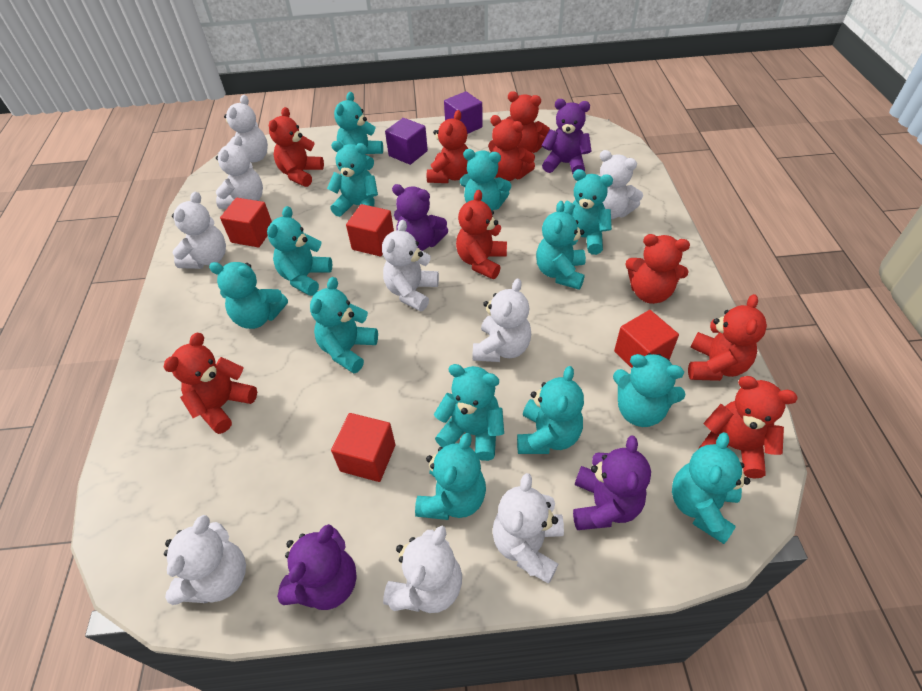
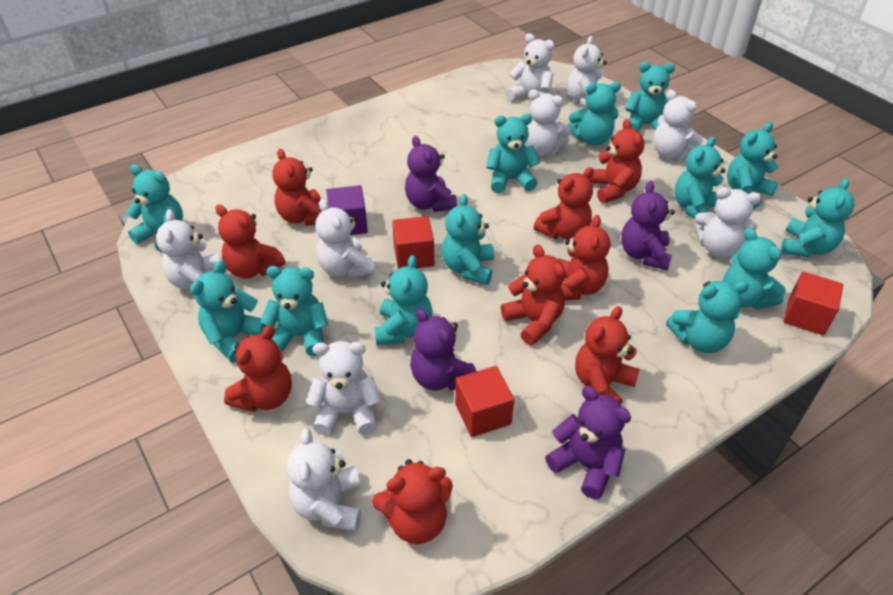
purple cube: [385,118,428,165] [444,91,483,134] = 2 -> [326,185,368,235] = 1
red cube: [220,198,272,247] [331,413,396,482] [346,204,394,256] [614,310,679,368] = 4 -> [392,216,434,269] [455,366,514,437] [783,272,843,335] = 3

